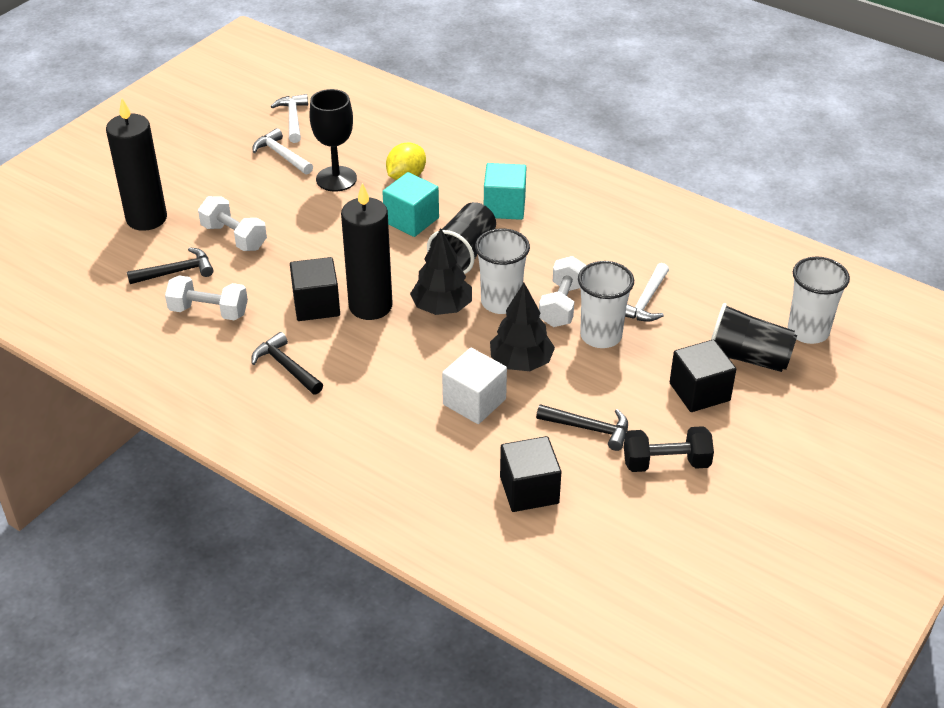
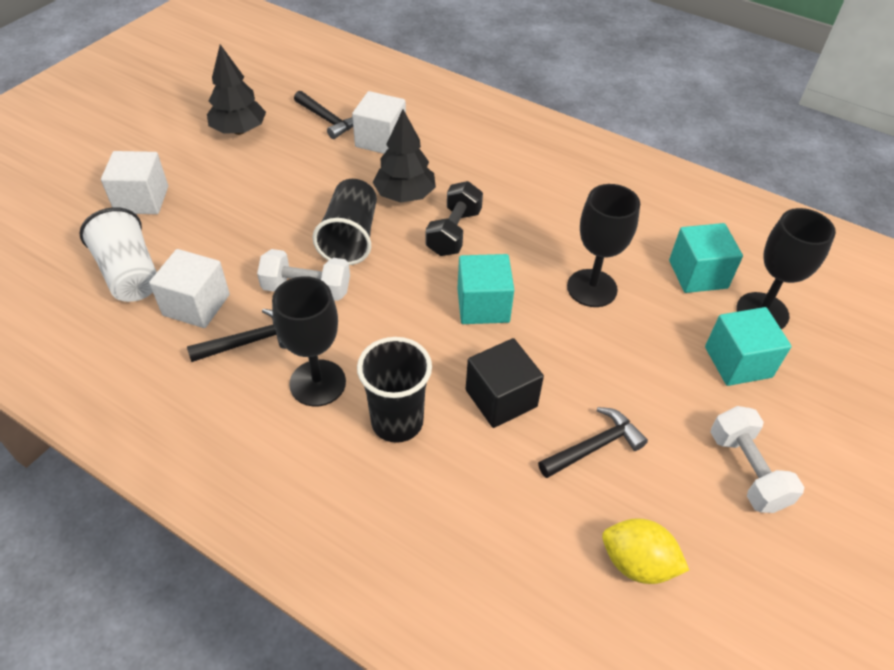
black candle: [106,98,167,231] [341,183,393,320] = 2 -> none = 0
black cube: [290,257,340,321] [500,436,561,512] [670,339,736,412] = 3 -> [466,338,544,428] = 1
black goblet: [310,89,357,192] = 1 -> [272,276,346,406] [567,184,640,307] [737,208,836,329] = 3
turquoise cube: [382,172,439,237] [484,163,526,220] = 2 -> [457,254,514,324] [669,223,743,293] [705,307,792,386] = 3
white cube: [442,348,507,424] = 1 -> [101,151,168,214] [149,249,230,328] [352,91,406,154] = 3
white cup: [475,229,530,314] [578,261,634,348] [788,257,850,344] = 3 -> [79,207,157,302] = 1
white dumbbell: [165,275,248,320] [198,196,267,251] [539,256,586,327] = 3 -> [257,249,350,301] [711,406,804,513] = 2
white hammer: [252,128,313,175] [270,94,308,143] [625,263,669,322] = 3 -> none = 0

